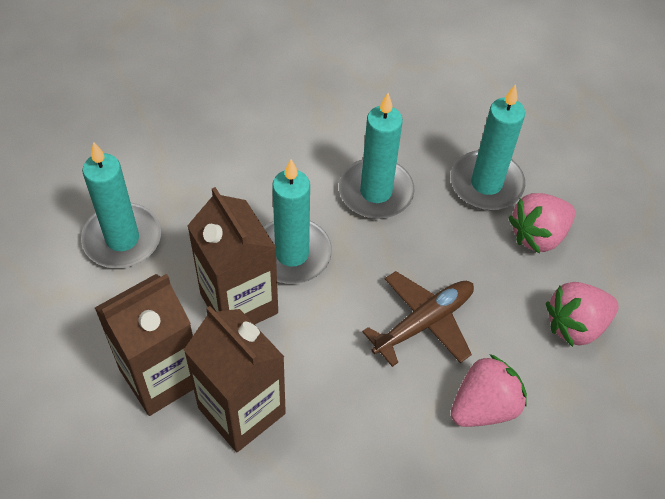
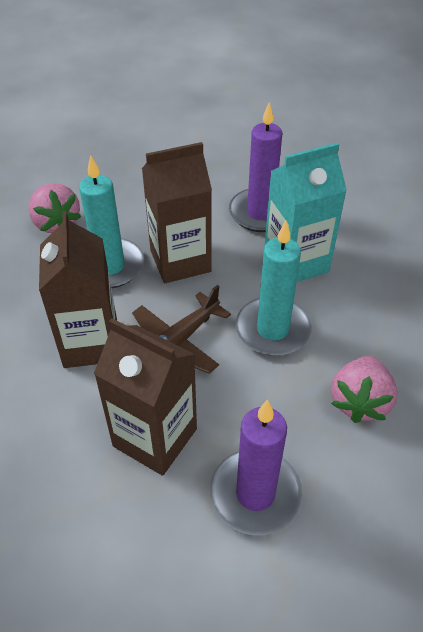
pink strawberry: [451,354,527,427] [508,193,575,254] [546,282,619,347] = 3 -> [28,183,81,233] [331,356,398,423] = 2
purple candle: none = 0 -> [210,399,302,535] [229,102,282,232] = 2
turquoise candle: [81,142,161,268] [264,159,332,284] [339,93,415,219] [451,84,525,210] = 4 -> [79,155,144,288] [235,221,312,356] = 2
turquoise carton: none = 0 -> [264,143,347,282] = 1

